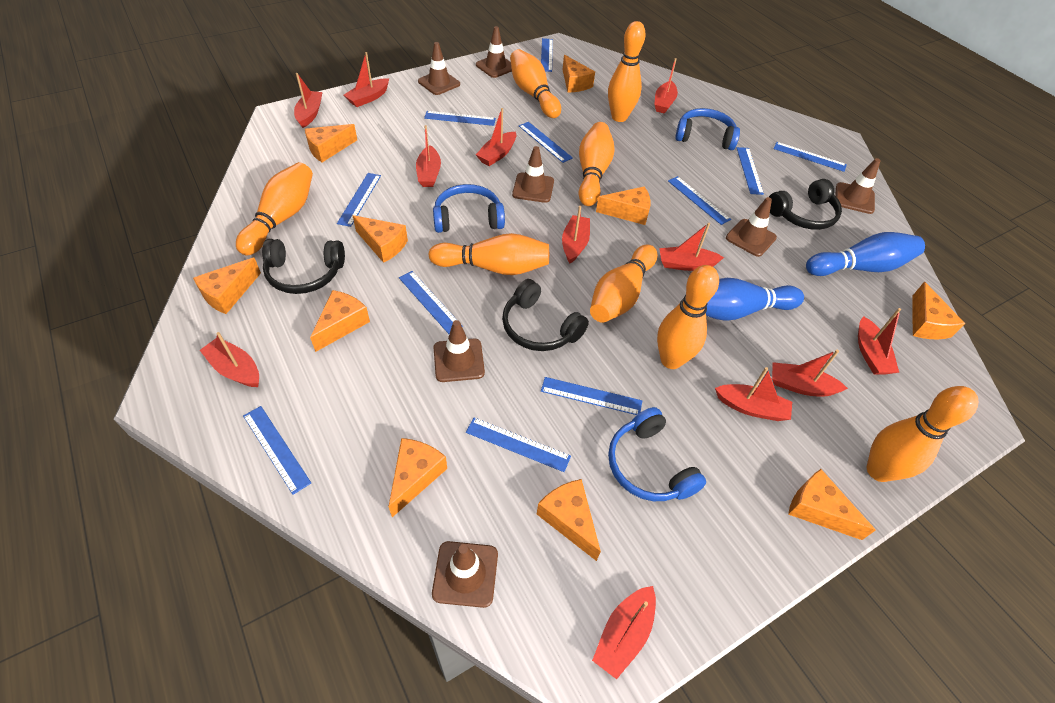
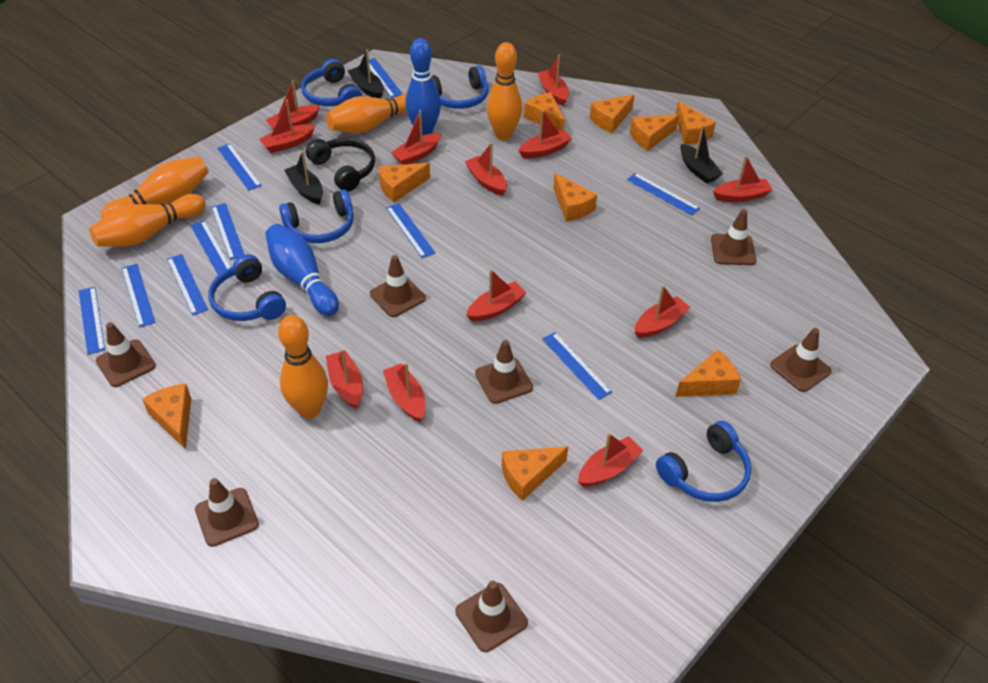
black boat: none = 0 -> [284,151,323,205] [348,50,384,98] [680,125,723,184] = 3
black headphones: [262,239,345,294] [502,279,589,351] [769,179,842,230] = 3 -> [306,138,375,192] = 1
blue headphones: [433,184,505,233] [608,407,706,501] [675,108,740,150] = 3 -> [208,254,286,321] [279,189,354,243] [301,59,362,106] [432,65,489,109] [656,421,751,502] = 5
blue ruler: [243,406,311,495] [337,173,381,227] [399,271,463,334] [424,111,496,126] [466,418,571,472] [519,122,573,163] [541,38,553,72] [541,377,642,415] [668,176,731,225] [737,147,764,195] [773,142,847,172] = 11 -> [79,287,105,355] [121,264,155,327] [167,254,208,315] [191,220,231,275] [211,203,245,260] [218,144,262,191] [369,58,403,98] [386,203,435,258] [542,332,612,400] [627,173,700,216] = 10
orange bowling pin: [236,162,313,255] [429,233,549,275] [510,49,561,118] [579,122,615,206] [590,245,657,323] [608,21,646,122] [657,265,719,369] [867,386,978,482] = 8 -> [89,194,206,247] [101,157,209,218] [278,315,328,419] [326,93,407,133] [487,42,522,140] = 5
orange cheese: [193,258,261,314] [305,124,357,162] [310,290,370,352] [352,215,408,263] [389,438,447,517] [537,479,601,561] [562,54,595,93] [596,186,650,225] [788,469,876,540] [912,282,965,339] = 10 -> [142,384,191,450] [378,163,430,203] [502,446,568,501] [524,92,565,131] [554,173,597,222] [590,94,635,133] [630,114,679,151] [675,349,741,397] [676,101,716,145] = 9

